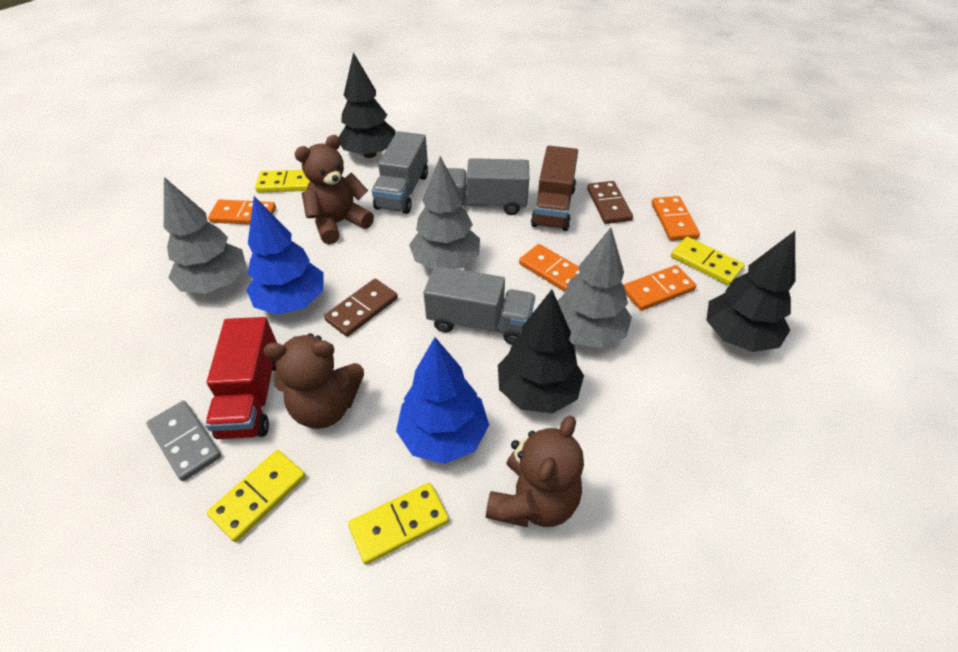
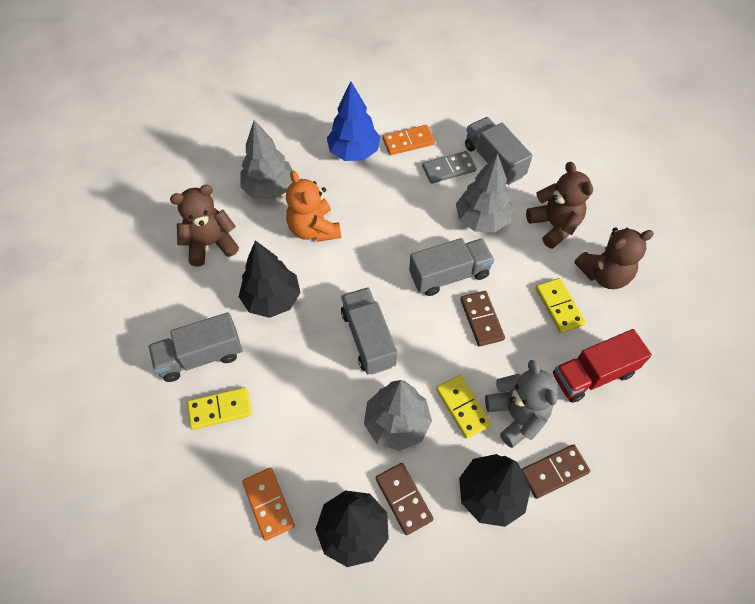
blue tree: [247,196,324,315] [396,337,489,464] = 2 -> [327,81,380,161] = 1
brown domino: [324,279,398,337] [587,181,633,224] = 2 -> [376,463,434,535] [460,291,505,347] [522,444,590,499] = 3
brown truck: [531,146,578,231] = 1 -> none = 0
grey teddy bear: none = 0 -> [485,360,558,448] = 1
grey truck: [372,131,428,214] [424,266,535,345] [447,158,529,215] = 3 -> [148,312,242,382] [341,287,397,375] [409,238,494,296] [465,117,533,185] = 4
orange domino: [208,199,276,225] [519,244,580,292] [624,265,696,311] [652,196,700,241] = 4 -> [242,467,295,541] [383,125,435,155] = 2
orange teddy bear: none = 0 -> [286,171,341,242] = 1
yellow domino: [207,450,306,542] [255,170,310,193] [348,483,449,565] [671,237,745,285] = 4 -> [187,387,252,430] [436,375,492,439] [535,278,586,333] = 3

